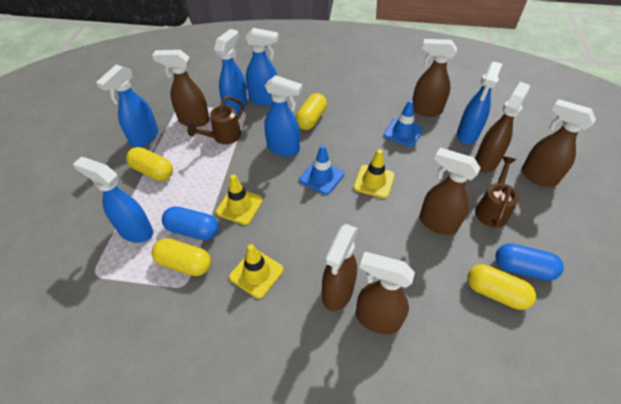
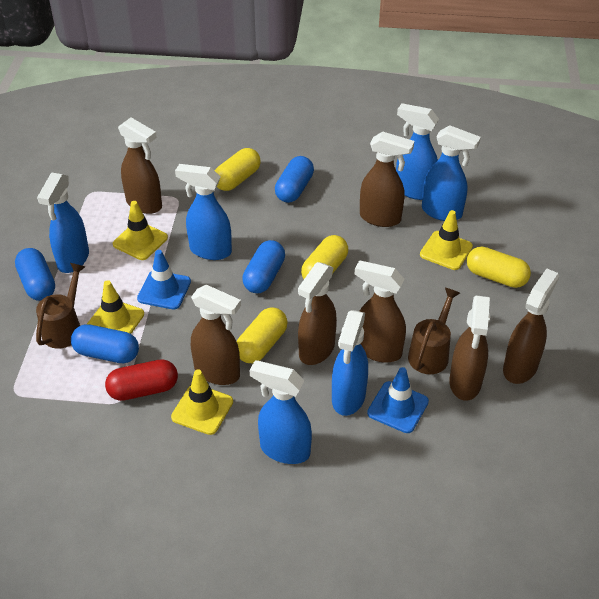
blue capsule: [162,206,218,240] [495,243,564,281] = 2 -> [15,248,55,301] [71,324,139,363] [242,240,285,293] [275,156,314,203] = 4
red capsule: none = 0 -> [105,359,178,401] = 1
yellow traffic cone: [216,174,263,225] [229,244,284,299] [353,149,395,198] = 3 -> [87,280,144,334] [113,201,168,260] [171,369,233,435] [420,210,473,270] = 4

